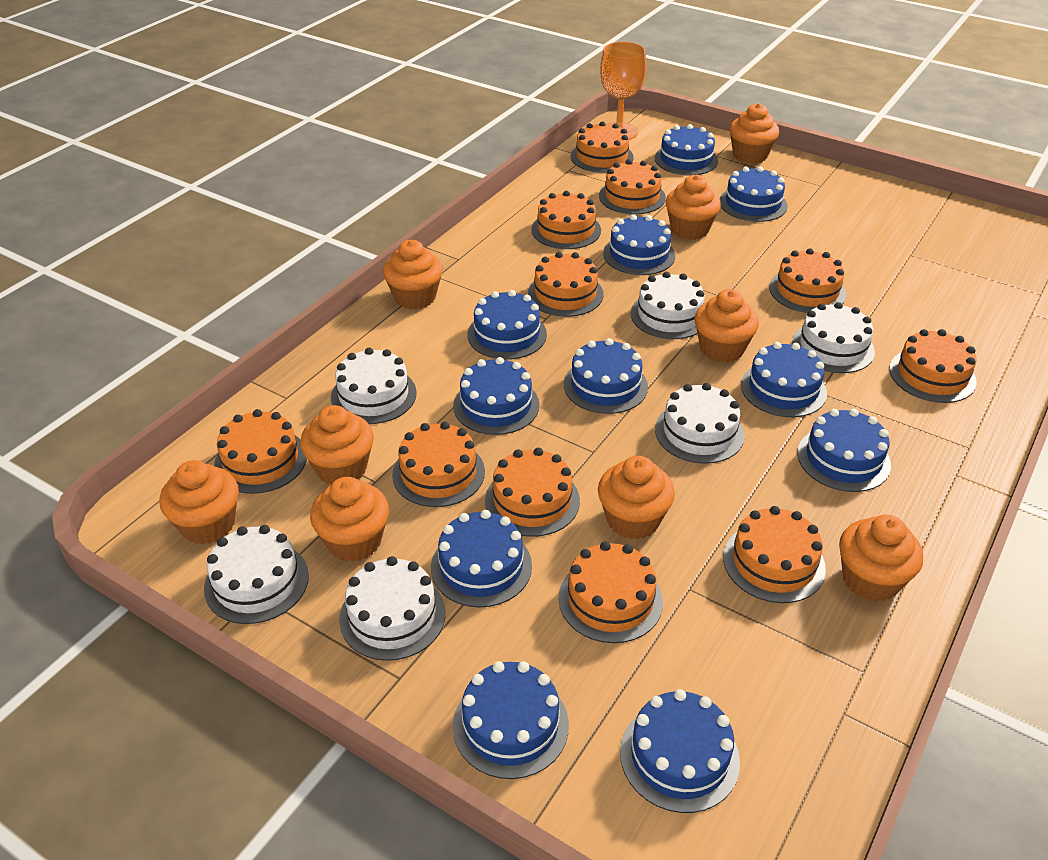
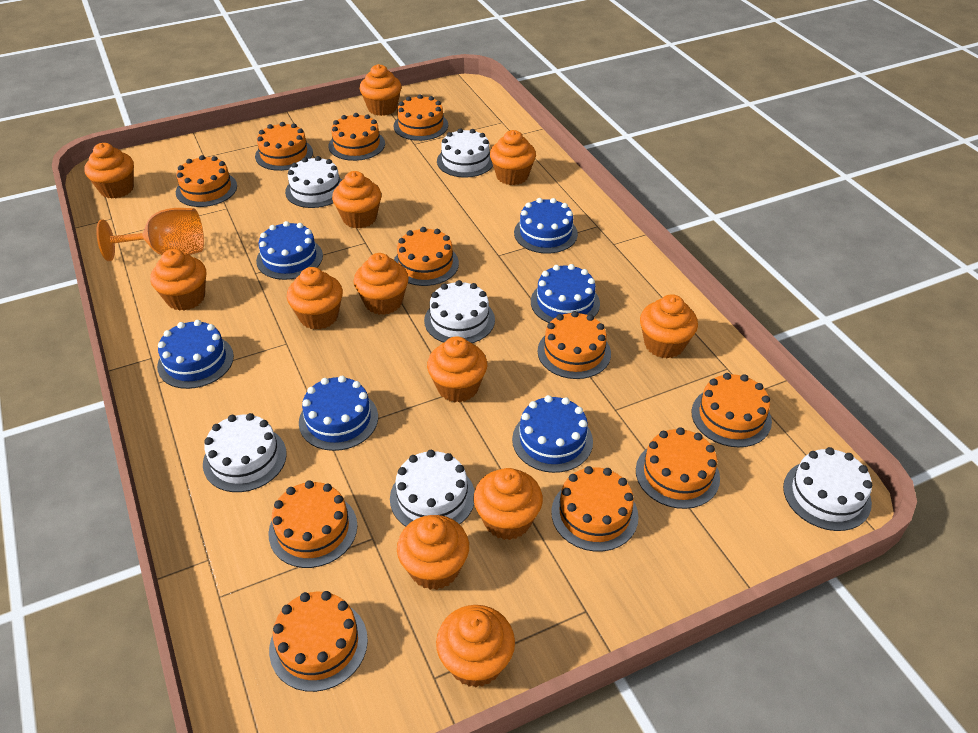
blue cake: [431,510,532,608] [453,357,539,435] [453,661,569,779] [467,290,547,360] [564,338,648,414] [603,214,675,275] [620,689,740,813] [655,124,718,175] [720,166,788,222] [741,342,827,417] [797,409,891,492] = 11 -> [157,320,234,389] [256,221,323,280] [299,376,378,451] [512,395,593,473] [514,198,578,253] [531,264,600,323] = 6
orange cupcake: [160,460,239,544] [300,405,374,484] [310,477,389,562] [383,240,443,310] [598,456,675,539] [666,175,721,240] [694,289,759,363] [729,103,779,164] [839,514,923,602] = 9 -> [84,143,134,199] [150,249,206,311] [287,267,343,330] [332,171,382,228] [354,253,409,315] [360,64,401,116] [397,515,469,590] [427,336,487,402] [436,605,515,687] [473,468,543,540] [490,130,536,185] [640,294,698,359] = 12

